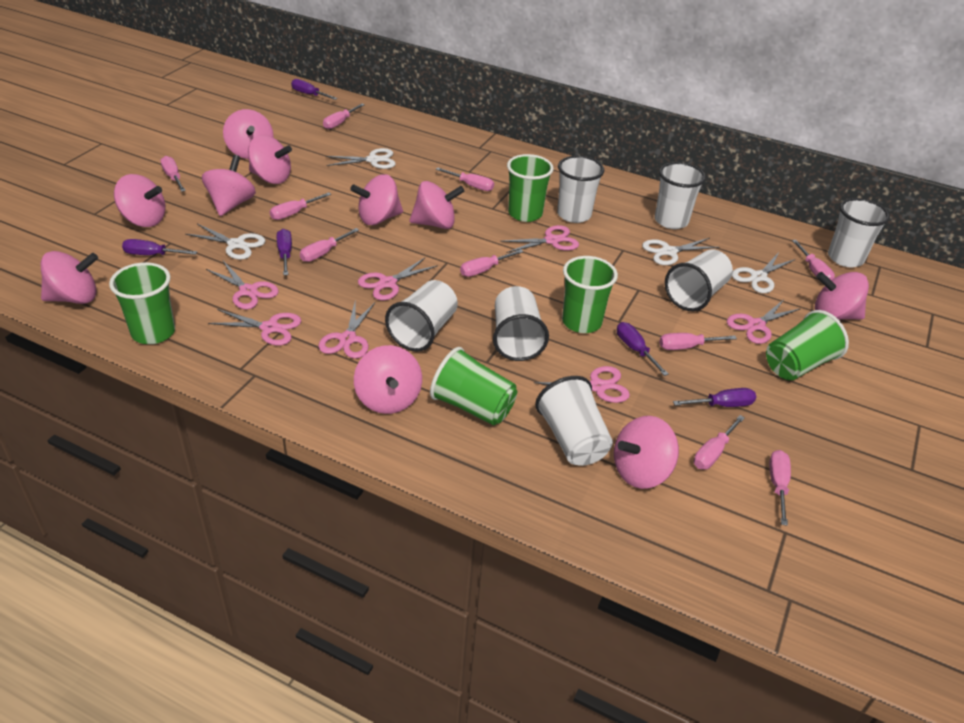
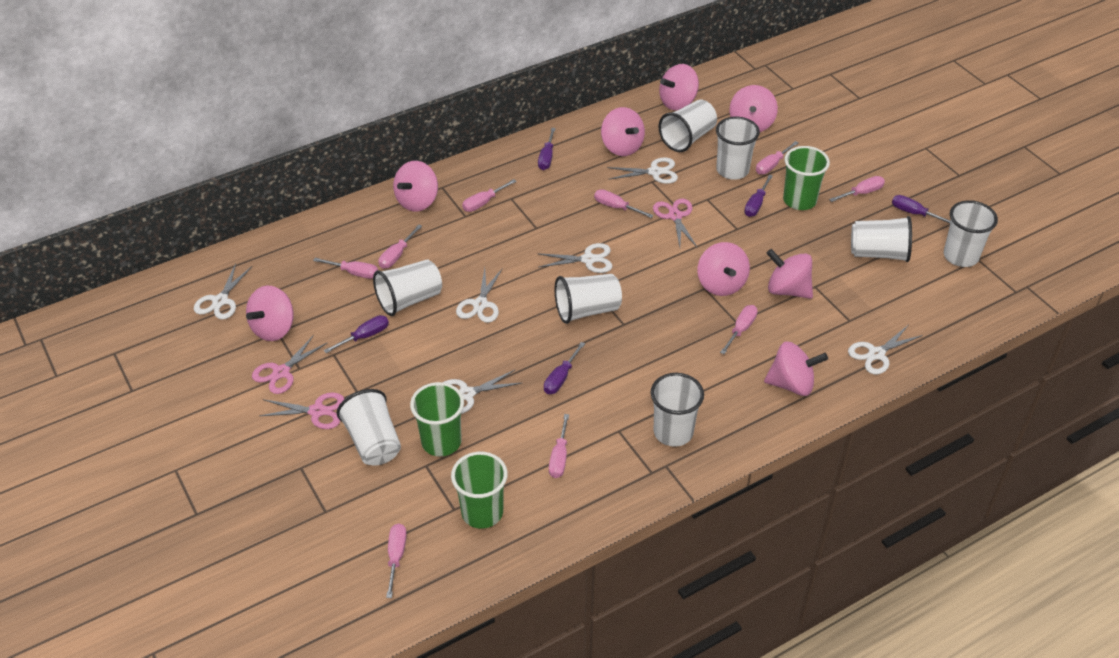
green cup: [109,262,175,344] [430,347,517,425] [507,154,554,222] [562,256,618,333] [766,310,849,380] = 5 -> [410,382,464,456] [451,452,508,529] [783,146,830,210] = 3
pink scissors: [206,261,279,309] [208,309,301,346] [318,303,375,359] [358,258,438,300] [500,225,579,253] [534,366,630,403] [727,300,801,344] = 7 -> [252,335,327,394] [260,393,344,429] [653,198,697,247] = 3
pink screwdriver: [160,156,186,192] [270,192,331,220] [300,228,359,262] [323,104,365,129] [436,167,494,191] [460,249,524,277] [659,333,737,350] [694,415,745,469] [769,450,791,526] [792,240,835,280] = 10 -> [313,258,378,279] [379,225,422,269] [386,523,407,598] [462,179,517,212] [549,414,569,478] [594,189,654,218] [720,305,758,354] [756,141,799,174] [829,176,885,202] = 9
pink spinning top: [41,251,98,304] [114,174,166,227] [202,155,256,216] [223,109,274,159] [248,135,292,184] [350,174,403,225] [354,345,422,414] [410,181,465,229] [614,416,679,489] [815,272,869,320] = 10 -> [246,286,294,341] [393,161,438,212] [601,107,645,156] [659,64,699,110] [698,242,750,296] [730,85,778,132] [764,341,828,396] [766,249,813,299] = 8
white cup: [385,280,458,352] [493,286,549,361] [535,376,613,466] [557,156,604,223] [655,162,706,229] [665,250,733,311] [828,198,890,267] = 7 -> [337,389,401,466] [373,260,442,316] [555,274,622,324] [651,373,704,447] [658,100,717,152] [716,117,760,180] [851,216,912,262] [944,200,998,267] = 8
white scissors: [185,224,265,260] [326,148,396,169] [642,238,719,265] [732,253,796,293] = 4 -> [194,263,252,320] [443,370,521,414] [456,268,503,323] [537,243,612,273] [607,157,678,184] [848,325,923,375] = 6

